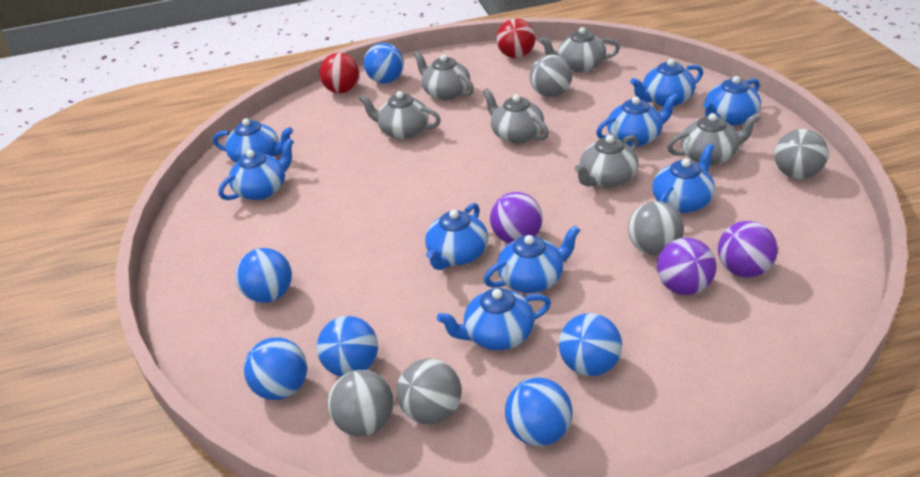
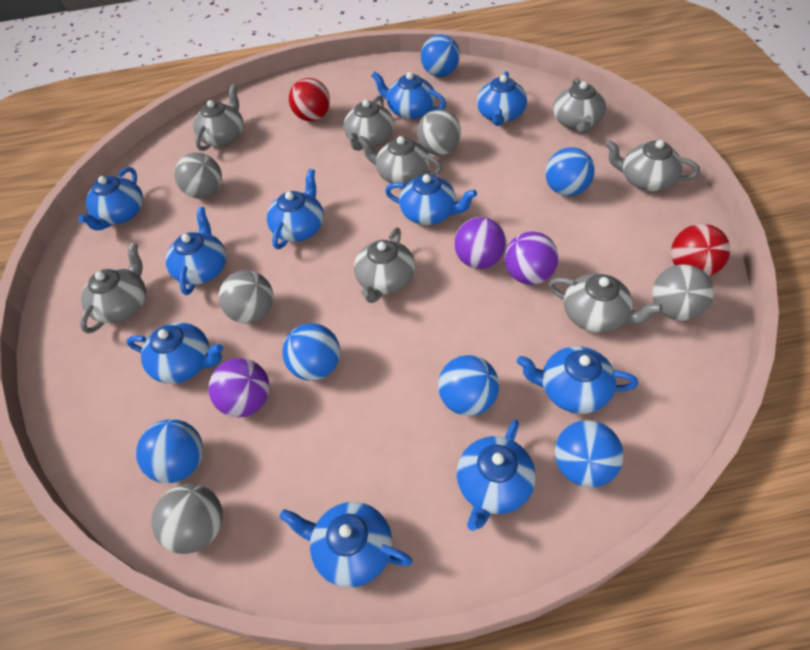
blue teapot: [213,118,293,163] [218,138,294,200] [425,203,488,270] [437,288,551,350] [484,225,581,293] [596,93,679,147] [630,59,703,107] [652,144,715,213] [703,76,761,126] = 9 -> [78,167,143,230] [126,322,223,384] [166,207,226,295] [267,169,324,249] [279,502,413,588] [371,71,446,119] [385,174,477,225] [457,420,536,531] [477,71,527,126] [517,346,638,414] = 10
grey teapot: [359,91,441,139] [413,51,474,101] [482,88,549,144] [539,27,620,72] [574,135,639,188] [667,113,760,165] = 6 -> [80,243,146,334] [193,84,243,151] [344,95,394,151] [354,228,415,303] [357,136,442,185] [549,273,663,333] [553,77,606,134] [605,140,700,191] = 8

